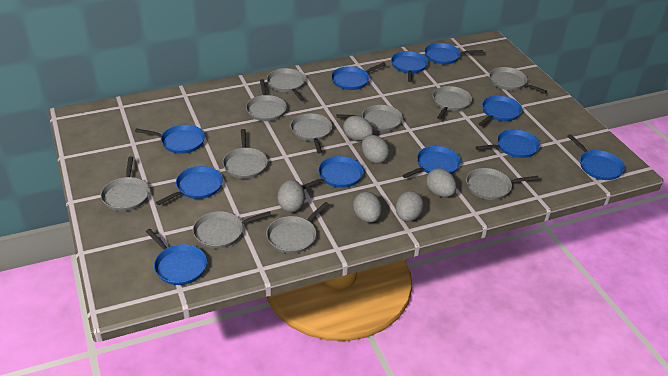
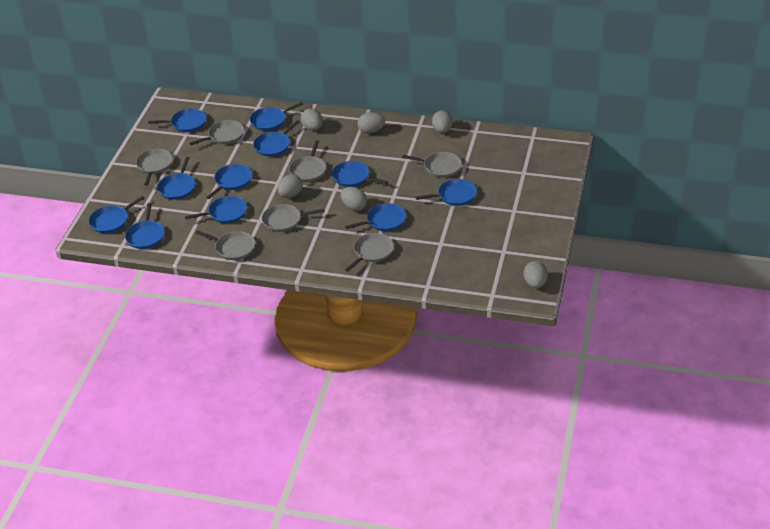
grey pan: [101,156,149,211] [193,211,271,249] [223,129,268,179] [246,79,287,121] [266,202,329,254] [267,68,305,101] [290,113,332,154] [337,105,403,131] [433,86,472,119] [466,168,539,200] [489,67,547,93] = 11 -> [136,149,173,185] [189,120,244,145] [195,230,255,260] [262,204,325,232] [289,140,326,182] [345,233,394,272] [402,152,462,178] = 7

